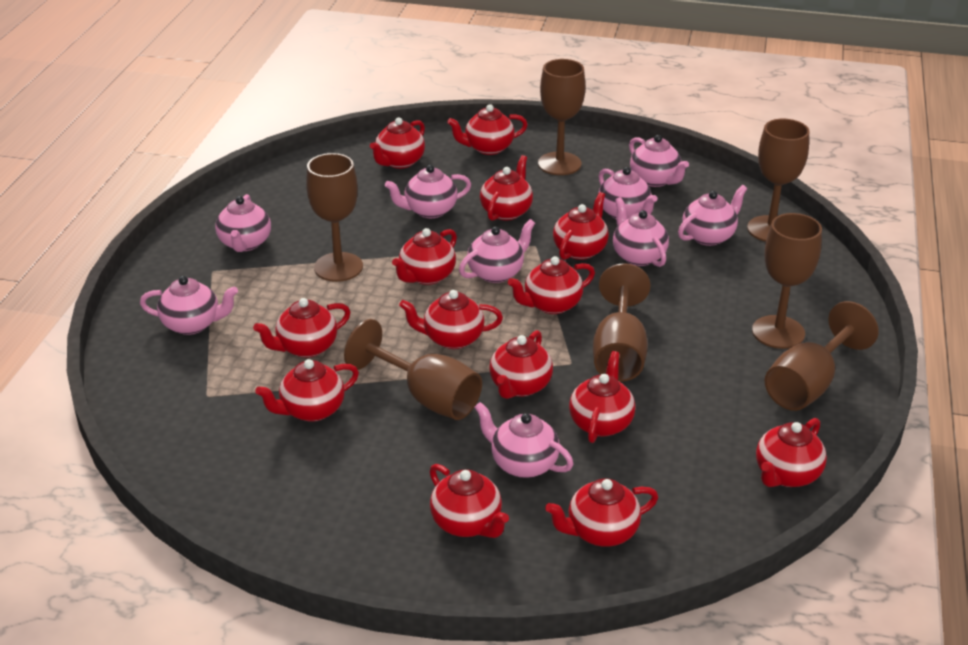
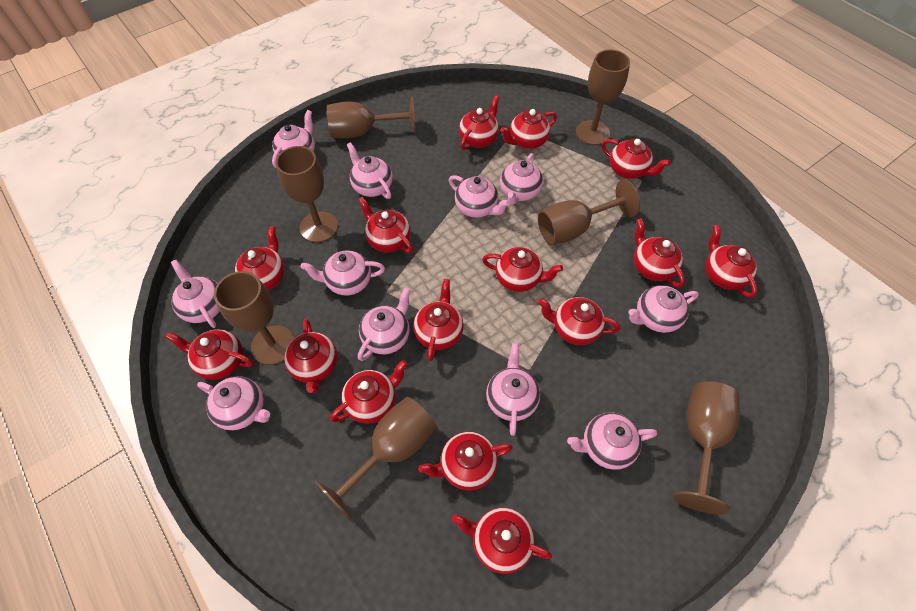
pink teapot: [140,276,238,335] [215,194,271,252] [385,165,471,218] [459,219,535,283] [474,402,573,478] [598,167,657,219] [613,197,669,267] [629,135,689,187] [678,185,747,246] = 9 -> [171,260,220,328] [197,376,270,430] [272,110,315,168] [300,250,385,295] [347,142,393,199] [358,287,410,361] [448,175,510,218] [486,343,540,436] [500,153,543,205] [567,413,657,470] [628,285,699,333] = 11
red teapot: [253,298,350,358] [255,359,359,422] [370,117,425,169] [392,228,457,285] [399,290,503,349] [429,464,509,538] [447,104,528,155] [480,155,533,221] [489,330,553,399] [508,256,595,314] [545,478,658,547] [553,192,609,260] [569,351,635,443] [756,418,827,487] = 14 -> [165,329,253,380] [235,226,285,290] [284,319,337,393] [330,360,407,424] [358,196,413,253] [413,279,464,361] [418,432,513,491] [452,508,552,574] [459,95,500,150] [482,247,563,292] [500,109,557,149] [538,297,620,345] [602,138,671,179] [634,218,685,288] [705,225,757,298] = 15

